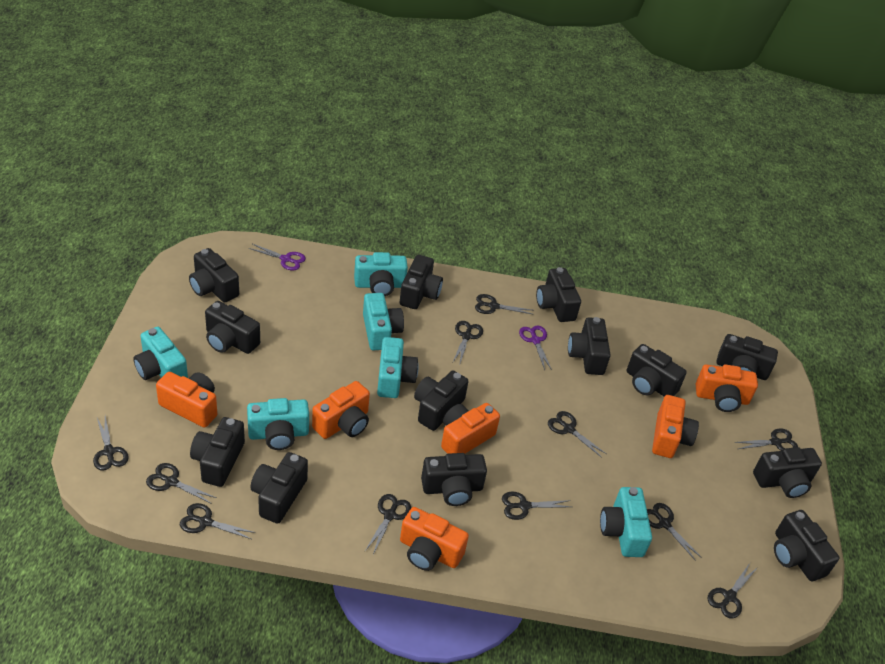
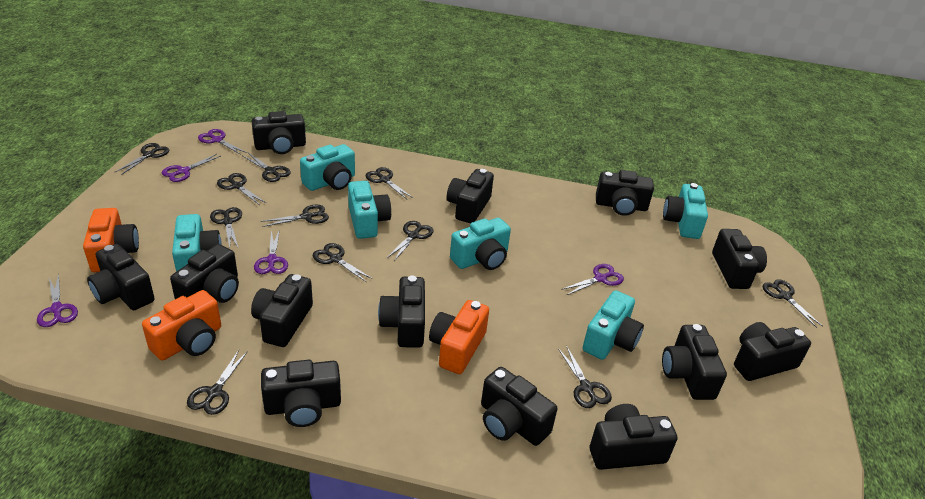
orange camera: [156,372,217,428] [312,381,370,439] [400,507,469,571] [441,403,500,454] [652,395,699,458] [696,364,758,412] = 6 -> [83,208,139,272] [142,290,221,361] [429,300,489,374] = 3
purple scissors: [249,244,306,271] [519,325,552,370] = 2 -> [37,273,78,327] [162,154,221,182] [198,129,247,155] [254,229,288,274] [561,264,624,295] = 5

